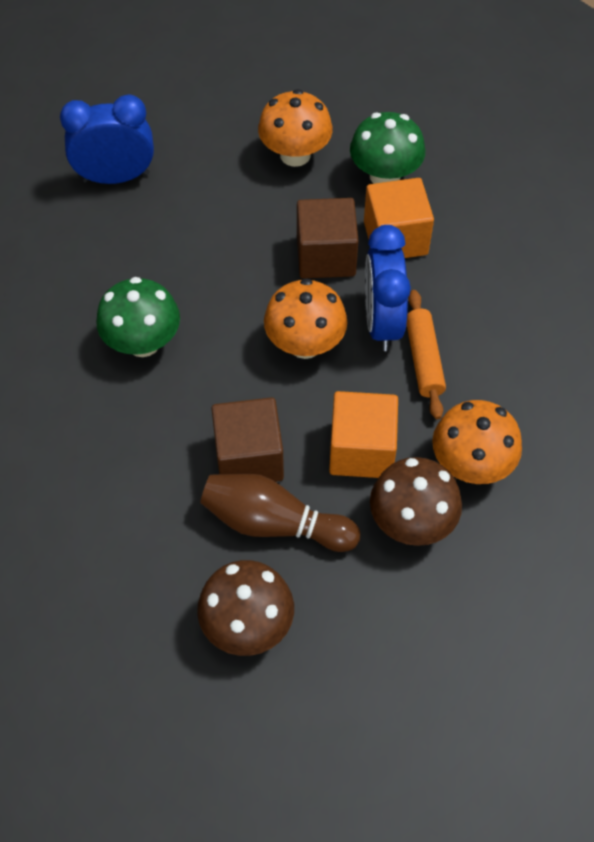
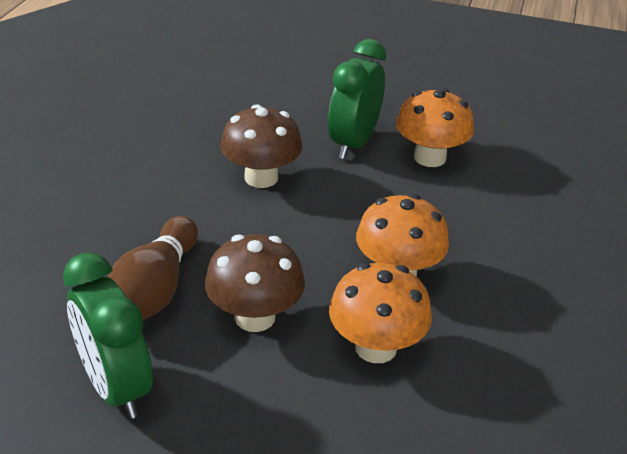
blue clock: [60,94,154,184] [365,225,411,351] = 2 -> none = 0
brown cube: [211,397,284,482] [297,198,359,279] = 2 -> none = 0
green clock: none = 0 -> [63,252,153,419] [328,39,386,159] = 2
green mushroom: [96,277,180,357] [350,112,425,184] = 2 -> none = 0
orange cube: [329,391,398,478] [364,178,434,258] = 2 -> none = 0
orange rolling pin: [406,290,446,420] = 1 -> none = 0

